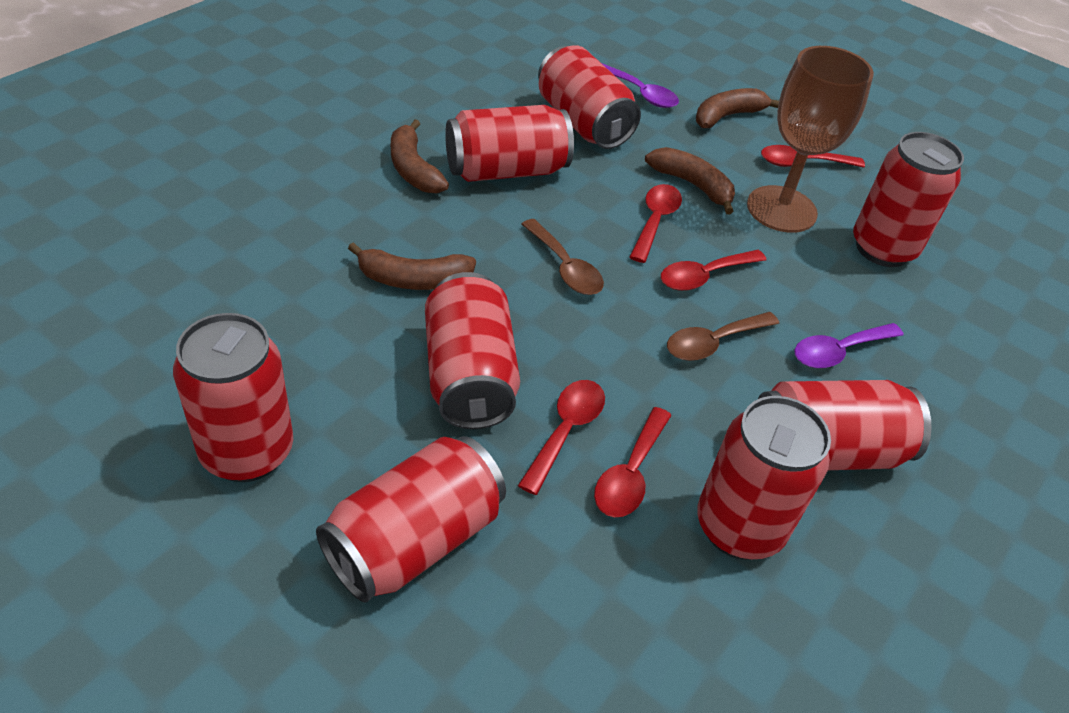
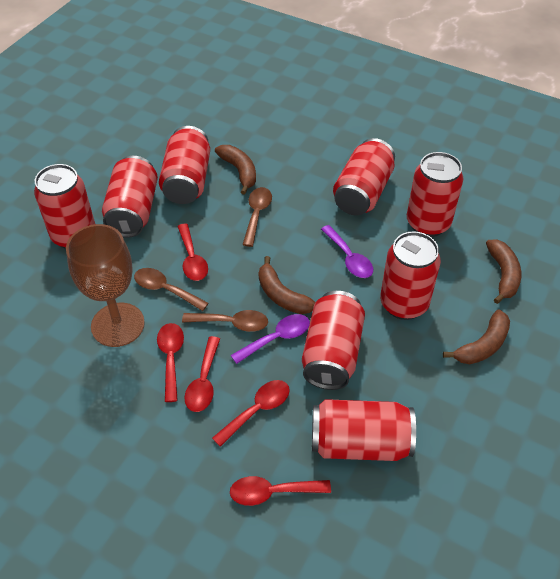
brown spoon: [521,219,604,295] [667,312,779,361] = 2 -> [134,268,208,311] [182,310,268,332] [242,187,272,247] = 3

